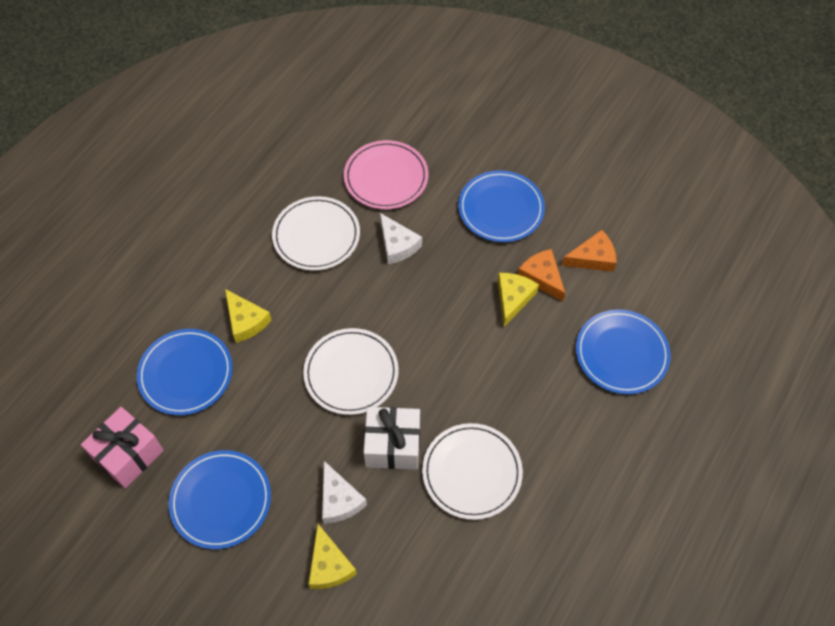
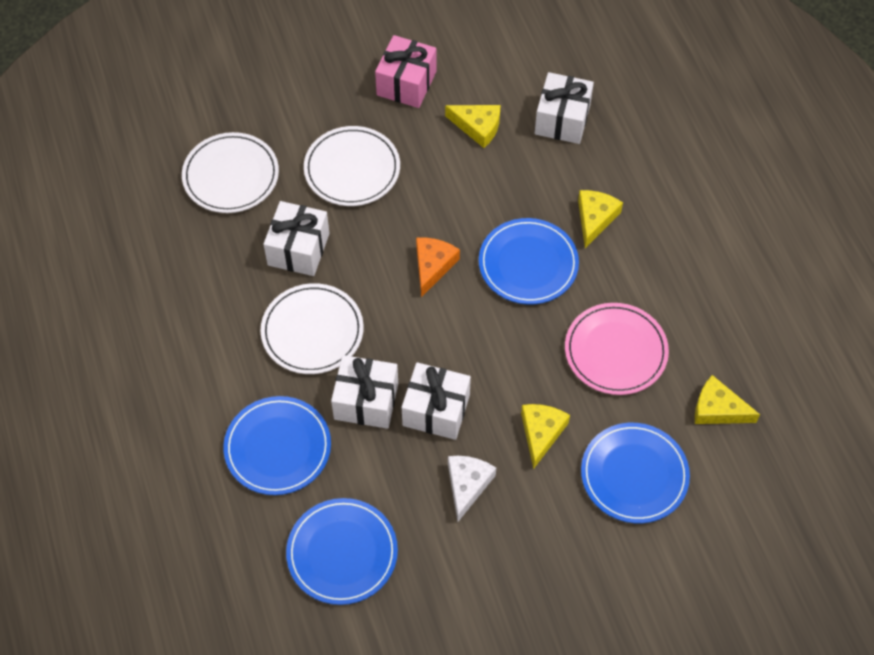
orange cheese: [518,249,565,302] [562,230,617,272] = 2 -> [416,237,460,297] = 1
white cheese: [322,461,367,524] [380,213,422,264] = 2 -> [448,456,496,522] = 1
white gift: [364,407,420,470] = 1 -> [263,201,330,276] [331,355,398,429] [402,362,471,440] [535,72,594,144] = 4
yellow cheese: [225,289,272,343] [308,524,357,589] [497,273,539,327] = 3 -> [445,105,501,148] [521,404,570,469] [578,190,623,248] [695,375,760,424] = 4

